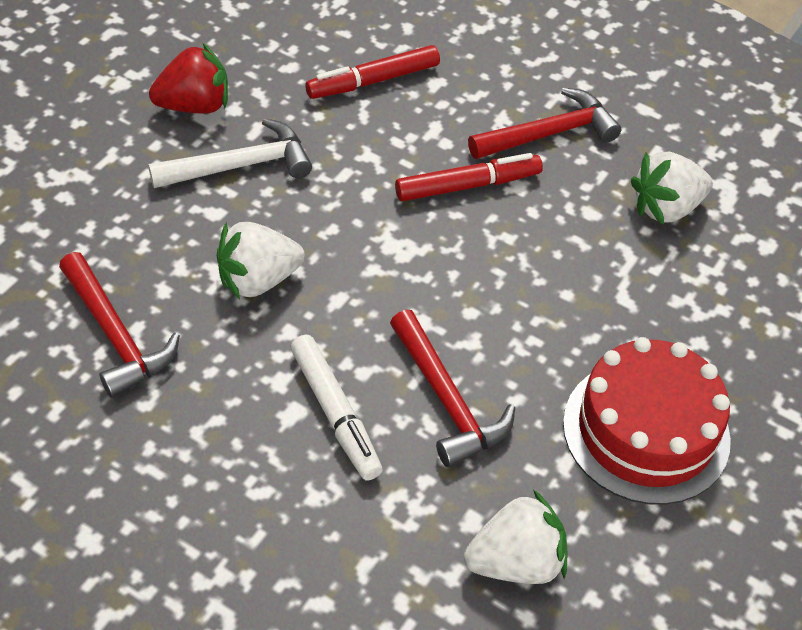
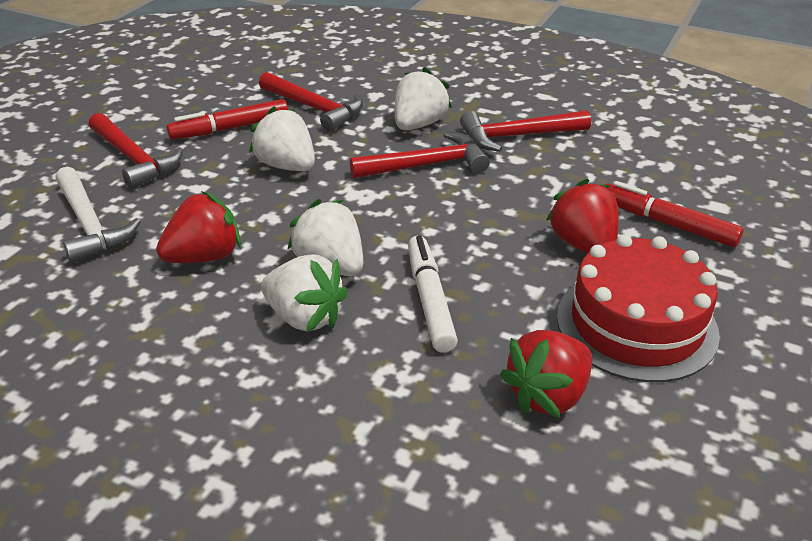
red hammer: [59,252,180,398] [390,309,515,467] [468,87,621,159] = 3 -> [89,113,183,189] [259,72,363,132] [350,131,490,179] [460,110,591,152] = 4
red strawberry: [149,43,228,114] = 1 -> [156,191,241,263] [500,330,592,418] [546,179,619,254] = 3
white strawberry: [217,222,305,300] [464,490,568,584] [631,152,713,225] = 3 -> [249,106,315,171] [261,254,348,332] [287,199,363,276] [395,67,452,130] = 4

